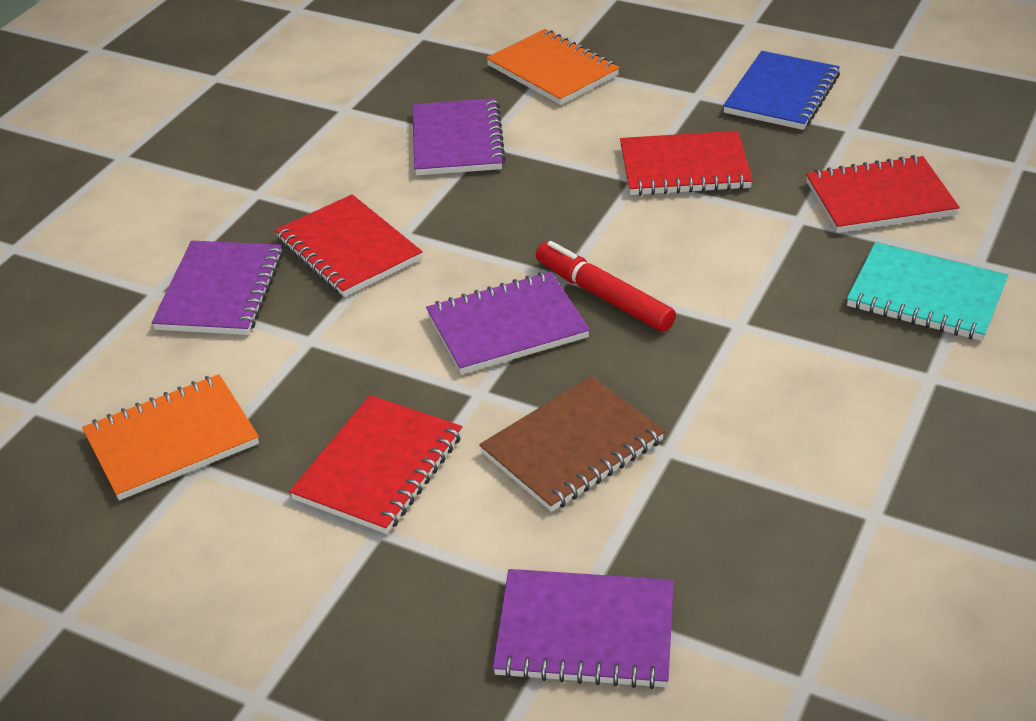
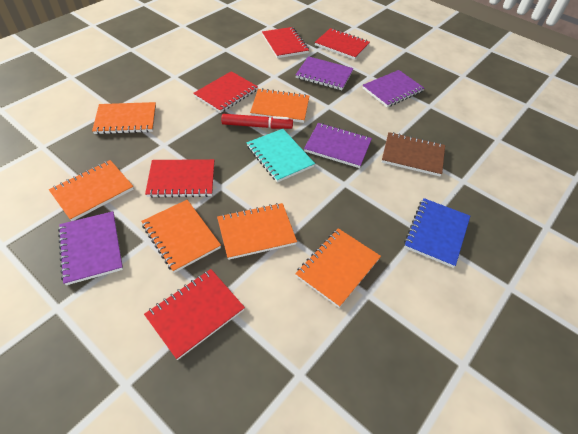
orange notebook: [82,374,259,500] [486,29,620,105] = 2 -> [49,160,134,221] [92,102,156,134] [141,200,221,273] [217,203,297,260] [250,88,309,123] [295,228,381,308] = 6
red notebook: [275,194,422,297] [289,395,462,534] [620,131,753,196] [806,155,960,233] = 4 -> [144,269,245,360] [145,159,214,198] [193,71,258,113] [262,27,309,58] [315,28,370,60] = 5

